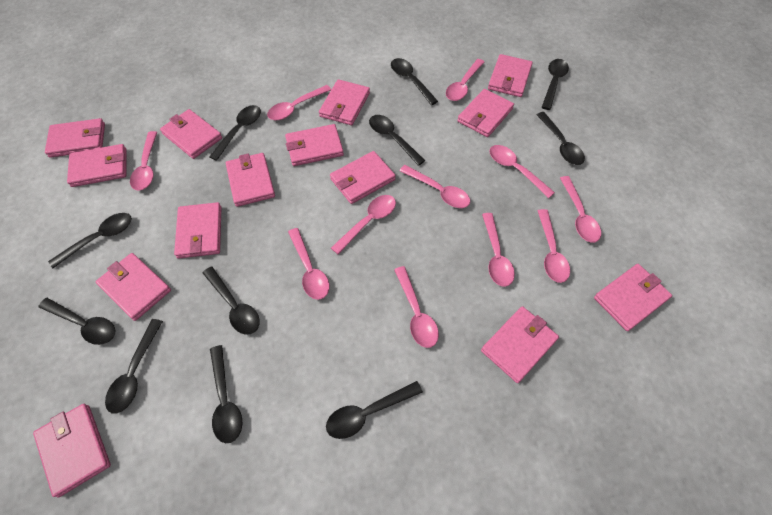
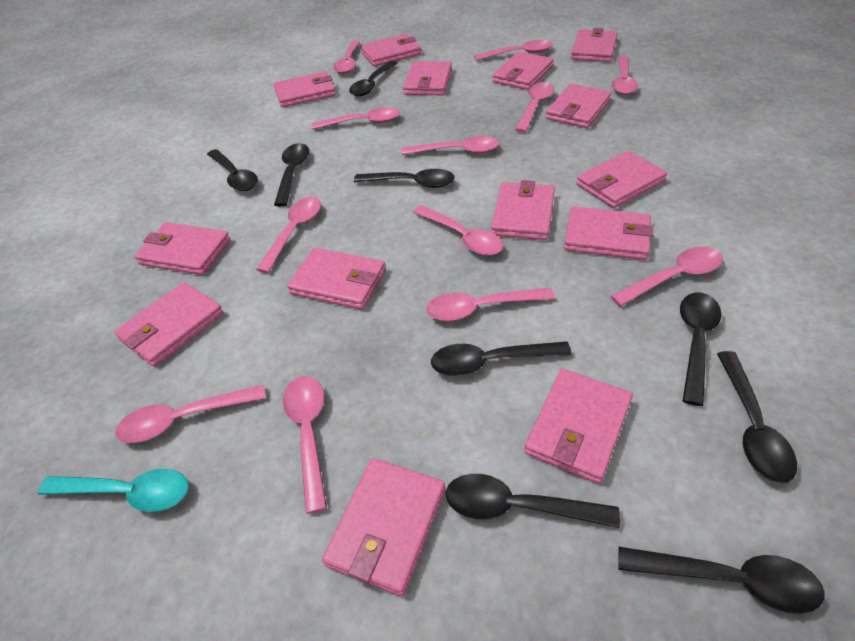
black spoon: [38,298,115,345] [48,213,132,268] [105,319,163,414] [203,267,260,335] [209,105,261,161] [210,345,242,443] [326,381,423,439] [369,115,425,166] [391,58,438,105] [536,112,585,165] [542,59,569,110] = 11 -> [207,149,258,191] [274,143,309,207] [349,60,398,96] [354,169,455,188] [431,341,572,376] [446,474,620,528] [618,547,824,614] [680,292,722,406] [717,351,797,484] = 9
pink spoon: [130,131,157,191] [267,85,331,120] [288,228,329,300] [331,195,396,255] [394,266,439,348] [400,165,470,208] [446,59,485,101] [482,213,515,287] [489,145,555,198] [538,209,570,283] [560,176,601,243] = 11 -> [115,384,266,443] [256,197,321,273] [283,376,327,514] [312,107,400,130] [333,41,360,74] [402,136,499,155] [413,205,503,256] [426,288,555,321] [474,40,553,61] [515,82,554,133] [611,247,723,306] [612,56,638,95] = 12
turquoise spoon: none = 0 -> [38,469,189,512] = 1

